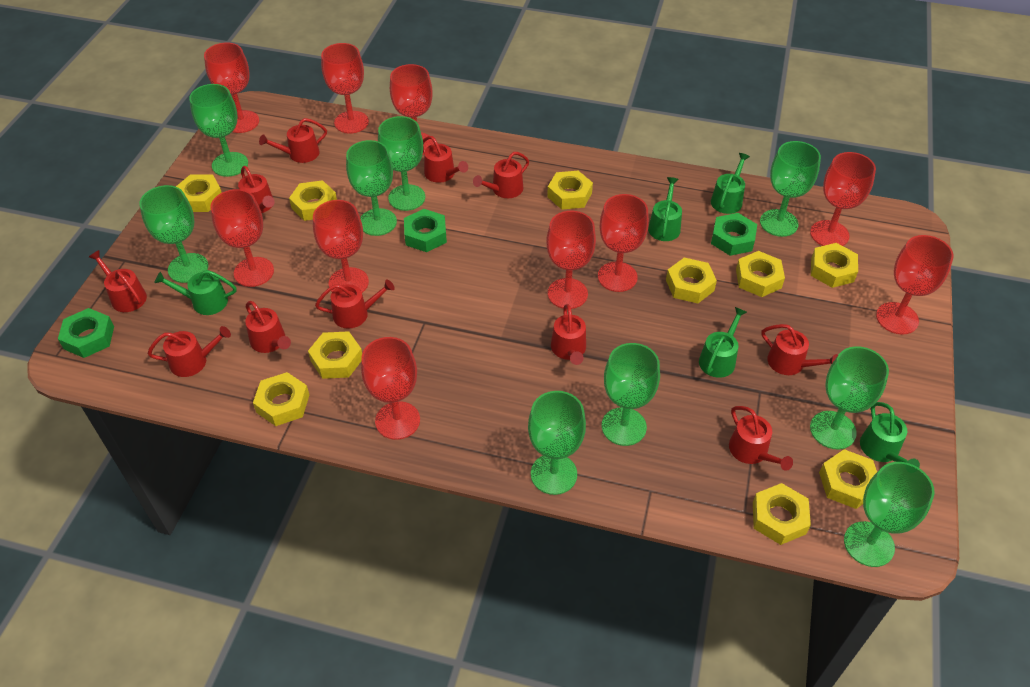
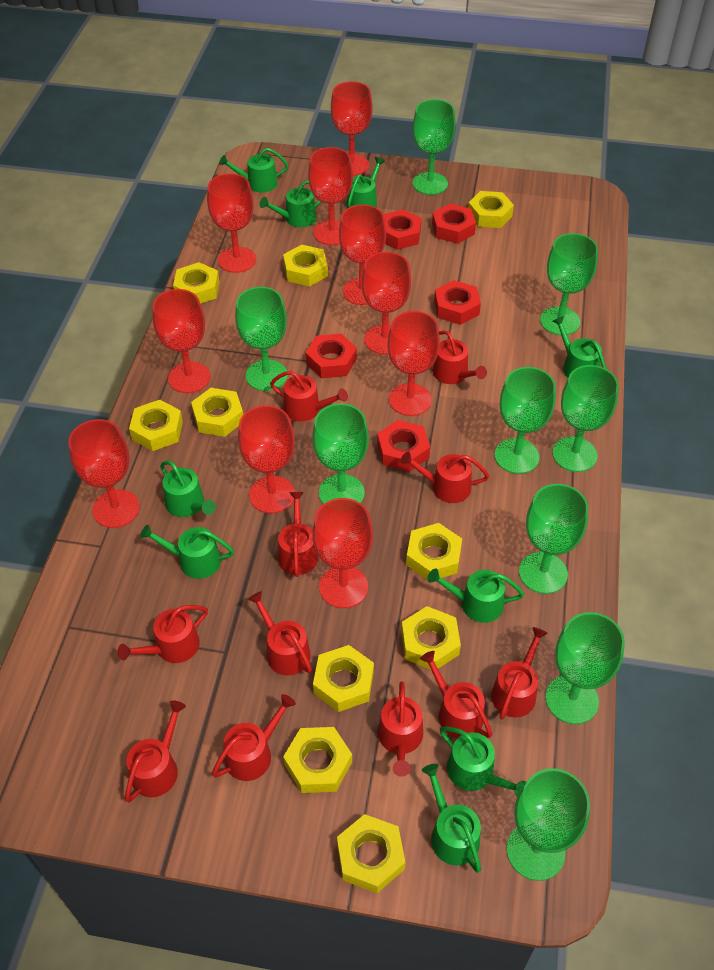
green nut: [58,308,114,358] [404,209,447,252] [711,213,757,256] = 3 -> none = 0
green watering can: [155,270,237,315] [648,177,682,241] [699,307,747,378] [711,153,750,214] [860,402,920,468] = 5 -> [140,525,234,579] [160,461,216,517] [219,148,289,192] [260,180,321,227] [347,157,385,208] [422,764,481,873] [427,568,524,623] [440,726,526,796] [552,316,606,378] = 9
red nut: none = 0 -> [306,334,357,378] [377,420,430,472] [384,209,421,250] [432,204,476,244] [434,280,481,325] = 5

